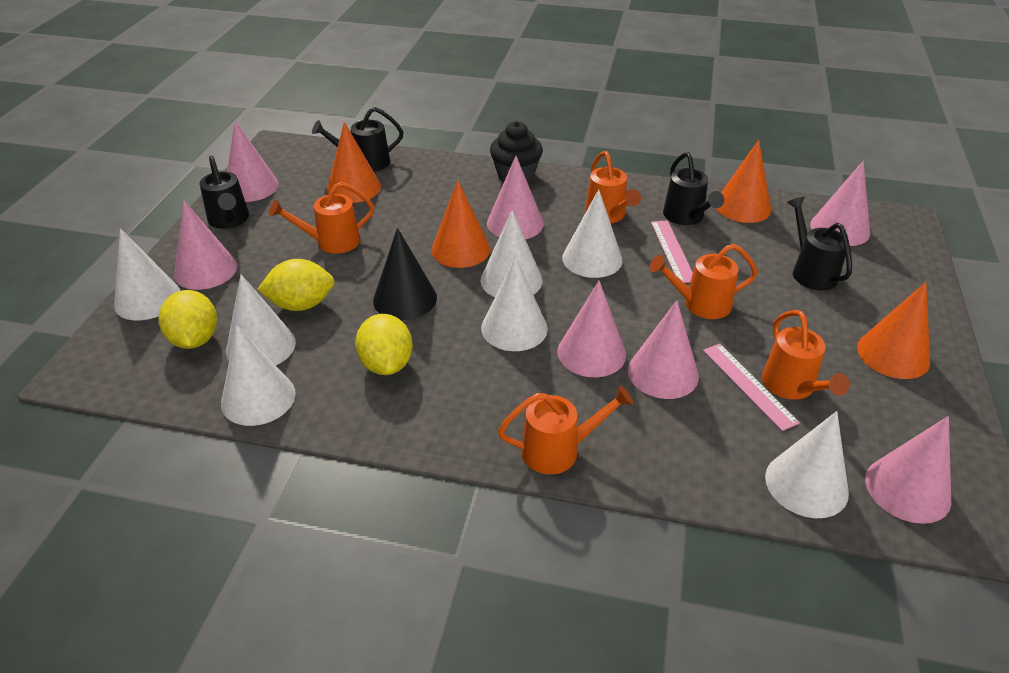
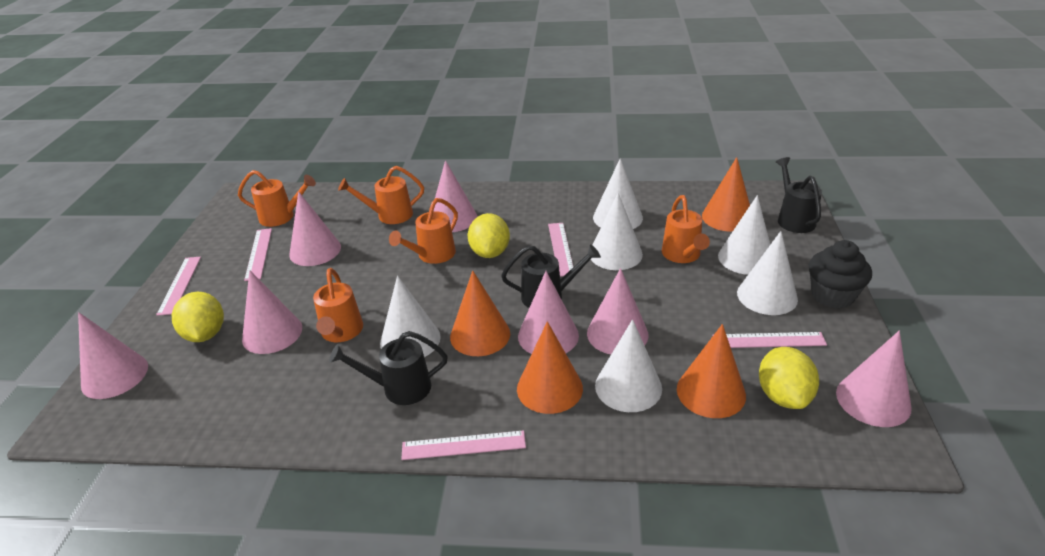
black cone: [373,228,437,320] = 1 -> none = 0
black watering can: [199,156,249,229] [312,107,403,172] [663,152,724,225] [787,197,852,291] = 4 -> [329,331,448,405] [501,244,601,308] [776,157,822,233] = 3
pink ruler: [651,220,693,283] [703,344,800,431] = 2 -> [156,257,201,316] [244,228,272,281] [401,430,526,460] [548,223,573,277] [712,332,827,348] = 5
white cone: [114,228,181,320] [221,325,296,426] [226,274,296,365] [481,210,543,297] [481,256,548,351] [562,189,623,278] [765,411,849,518] = 7 -> [380,276,441,357] [591,193,643,270] [593,158,643,229] [595,319,662,412] [718,195,770,275] [737,231,798,315] = 6

